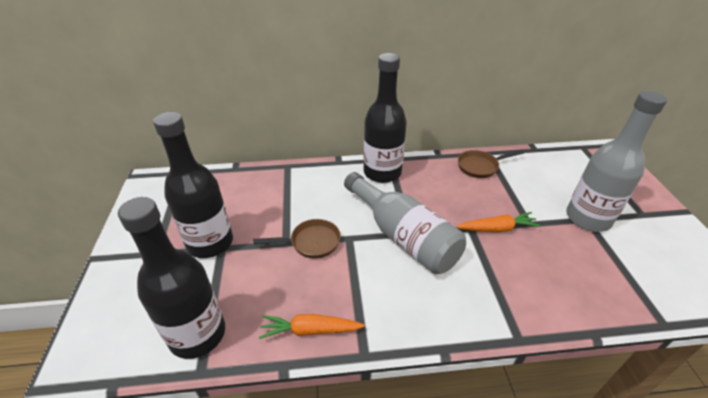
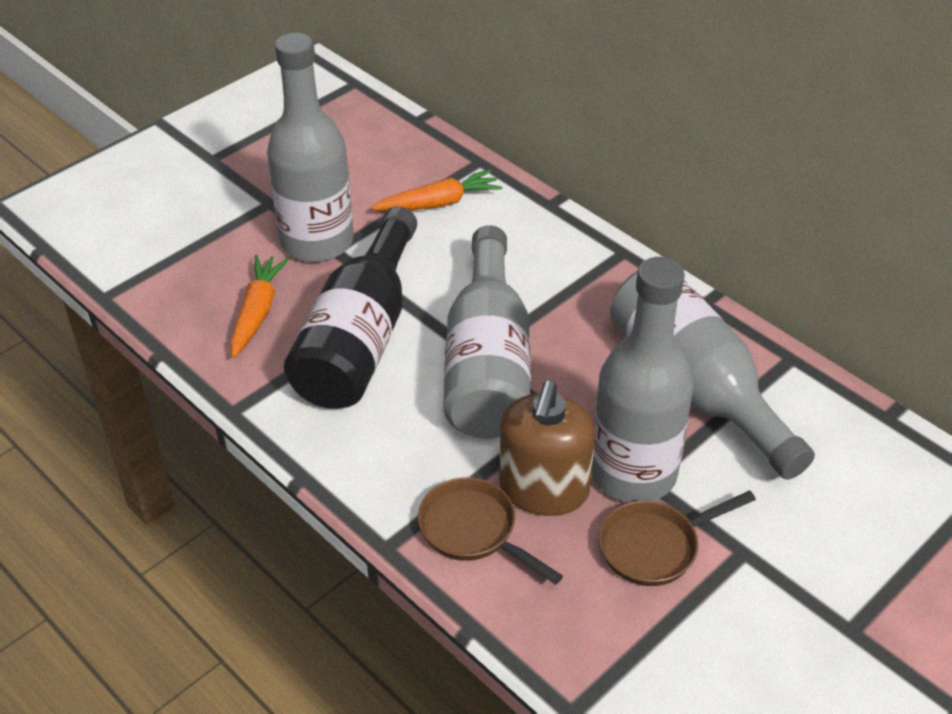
black bottle: [118,197,225,359] [153,112,233,258] [363,53,407,183] = 3 -> [284,206,417,408] = 1
brown soap dispenser: none = 0 -> [499,381,596,516] = 1
grey bottle: [344,172,466,274] [566,91,667,232] = 2 -> [267,33,354,262] [443,225,531,439] [592,257,694,503] [610,271,815,480] = 4

